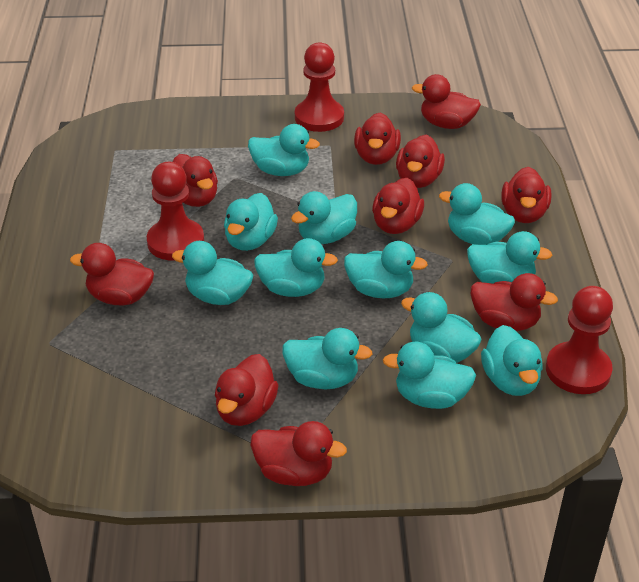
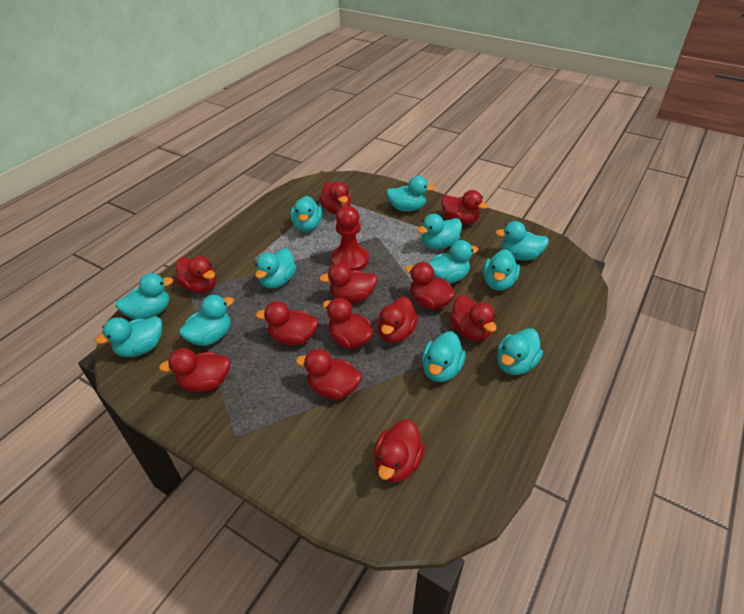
red duck: [70,243,154,306] [173,154,218,207] [215,354,279,426] [250,421,347,486] [354,113,401,165] [372,178,424,234] [396,135,445,188] [412,74,481,129] [471,273,558,331] [501,167,551,223] = 10 -> [159,348,230,392] [175,256,216,293] [256,301,319,346] [296,349,362,400] [319,182,351,214] [319,263,378,303] [323,298,373,349] [374,419,425,483] [377,296,418,343] [405,262,456,310] [441,190,488,224] [450,295,497,341] = 12
red pawn: [147,162,204,261] [295,42,344,132] [546,286,613,394] = 3 -> [331,206,369,271] = 1

